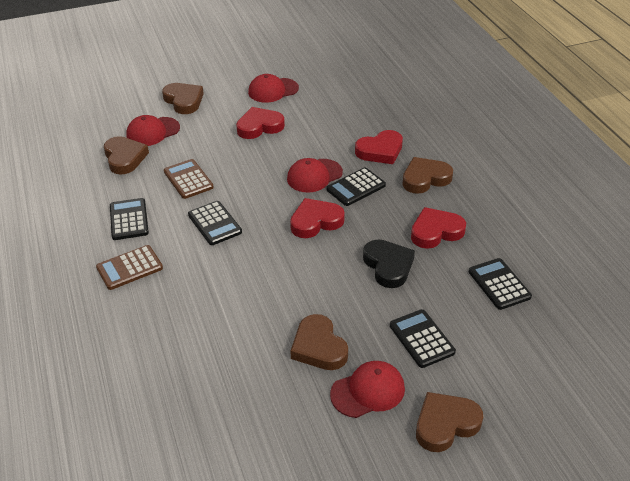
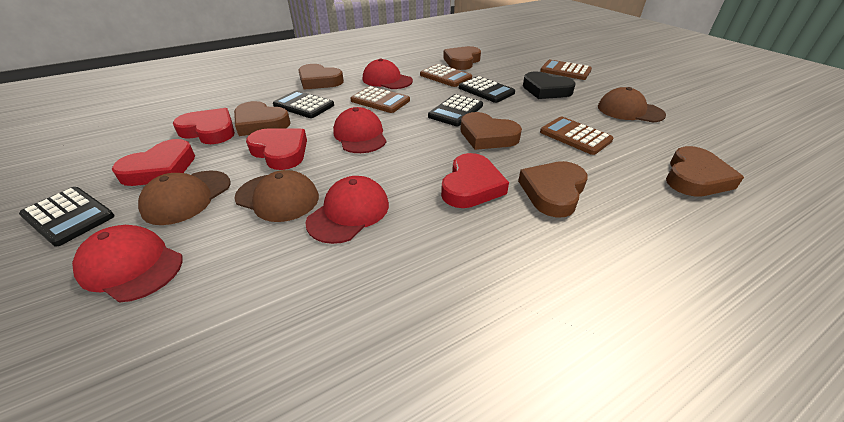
black calculator: [110,198,149,240] [188,201,242,245] [326,167,386,206] [390,309,456,368] [469,258,532,310] = 5 -> [19,187,115,247] [273,91,334,118] [428,94,483,126] [459,76,515,103] = 4
brown calculator: [96,245,163,290] [164,159,214,199] = 2 -> [351,86,410,113] [420,64,472,87] [540,60,592,80] [540,116,613,155] = 4
brown cap: none = 0 -> [138,171,231,225] [234,170,319,222] [598,87,666,122] = 3
brown heart: [104,136,149,174] [162,83,204,114] [290,314,348,370] [402,157,453,194] [416,392,483,452] = 5 -> [234,101,291,136] [298,64,344,90] [443,46,481,70] [460,112,522,150] [518,161,588,218] [666,146,744,197] = 6

